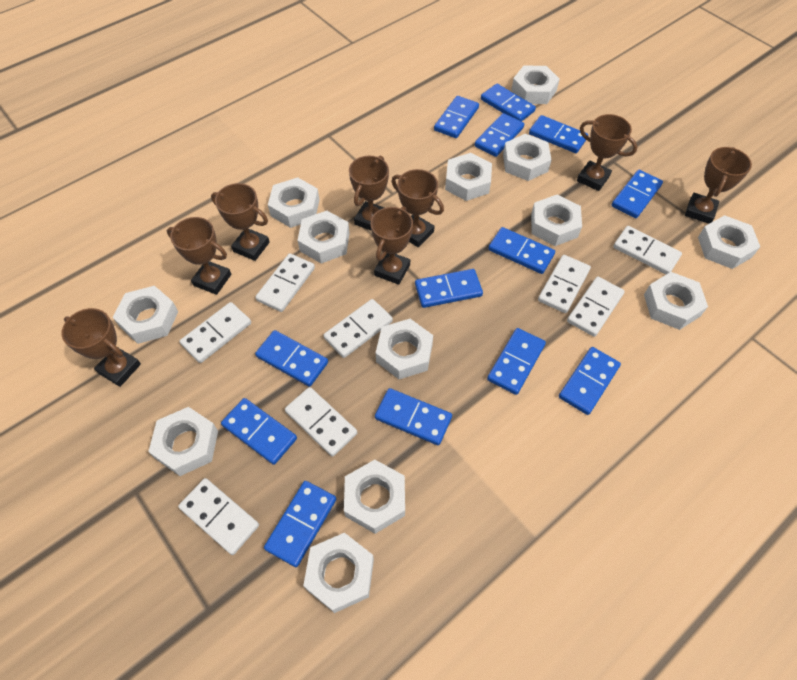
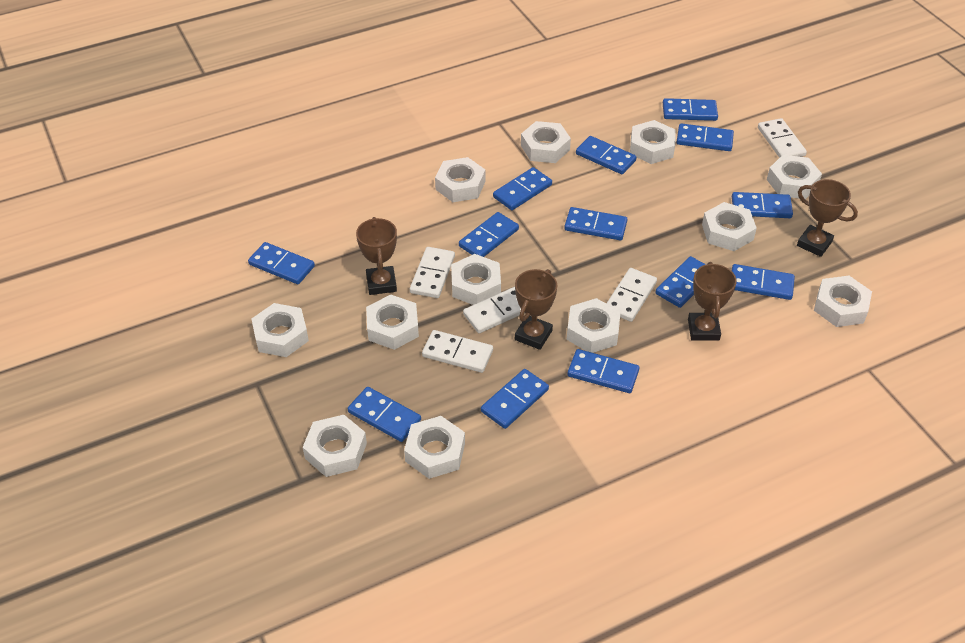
brown trophy: [62,308,141,387] [167,217,231,295] [211,183,270,261] [349,156,389,230] [370,206,413,285] [392,169,444,247] [577,114,638,191] [685,147,752,224] = 8 -> [356,217,397,295] [515,269,557,350] [688,262,737,341] [797,179,858,257] = 4
white domino: [178,478,259,555] [180,302,251,363] [256,253,315,312] [285,387,357,457] [323,299,393,358] [538,255,591,313] [567,277,625,337] [613,226,682,274] = 8 -> [410,247,455,298] [422,330,493,373] [463,287,521,333] [606,268,657,322] [758,118,807,158] = 5
white nut: [113,286,178,344] [148,407,218,476] [268,177,319,228] [297,211,350,264] [303,533,374,613] [344,460,405,534] [376,319,433,379] [445,153,492,201] [503,134,552,181] [511,65,560,104] [531,195,582,246] [644,272,708,330] [698,215,760,269] = 13 -> [251,303,309,357] [303,415,367,477] [366,294,419,350] [404,416,465,479] [435,157,485,202] [451,254,501,305] [521,121,571,163] [567,298,620,353] [630,120,676,164] [702,202,757,251] [767,155,822,199] [814,276,872,327] = 12

